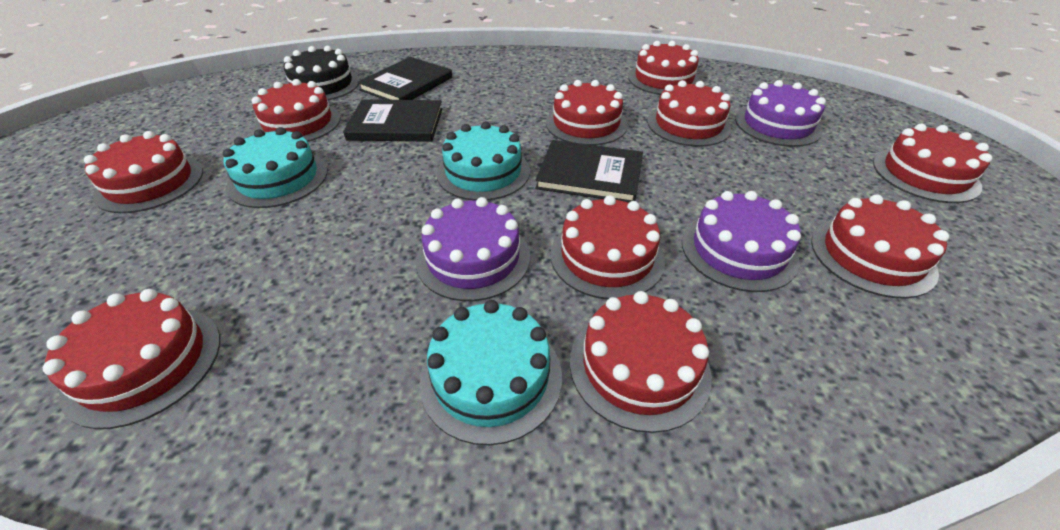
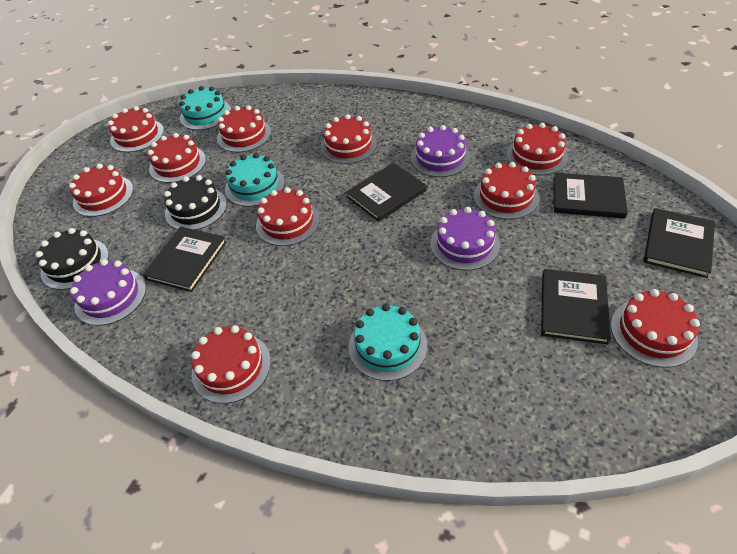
black book: [343,99,443,142] [357,57,452,100] [535,140,643,203] = 3 -> [143,227,227,292] [346,163,427,222] [541,269,611,344] [553,173,628,218] [644,208,715,278] = 5
black cake: [284,46,360,100] = 1 -> [35,228,109,290] [164,175,227,230] = 2

